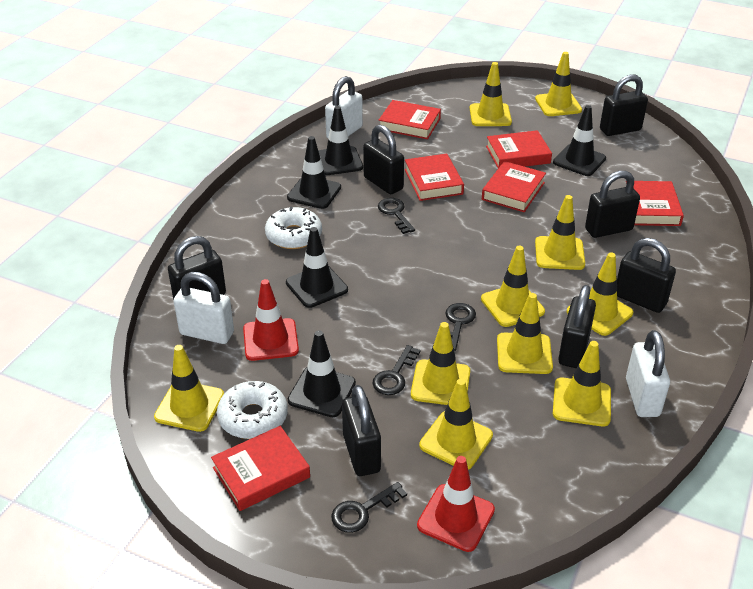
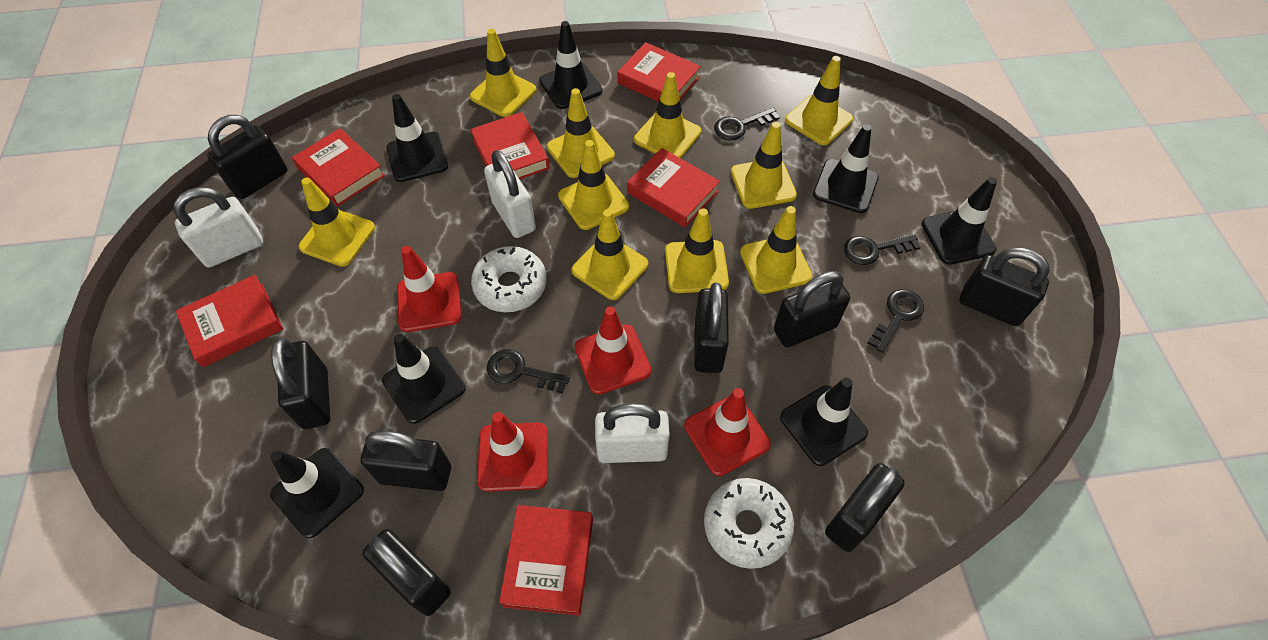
black padlock: [168,236,226,300] [342,385,381,476] [363,125,404,194] [558,285,596,368] [585,171,640,238] [600,74,648,136] [617,238,676,313] = 7 -> [207,115,287,199] [271,338,330,429] [361,431,451,491] [362,529,451,616] [694,283,729,373] [774,271,850,347] [825,463,905,552] [960,248,1050,326] = 8
black traffic cone: [286,227,348,308] [287,136,341,209] [288,330,356,417] [318,106,363,175] [553,105,606,176] = 5 -> [270,448,364,538] [382,334,466,424] [387,94,448,182] [539,21,602,109] [780,377,868,466] [813,124,879,213] [921,177,997,265] = 7
red traffic cone: [243,279,299,361] [417,456,495,552] = 2 -> [397,246,462,332] [477,412,548,492] [575,307,651,395] [684,388,771,476] = 4

